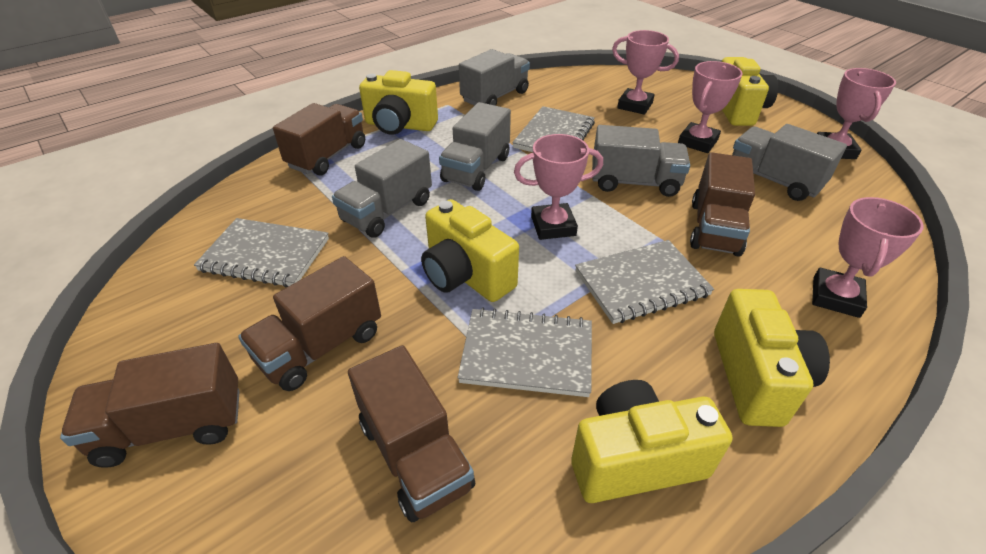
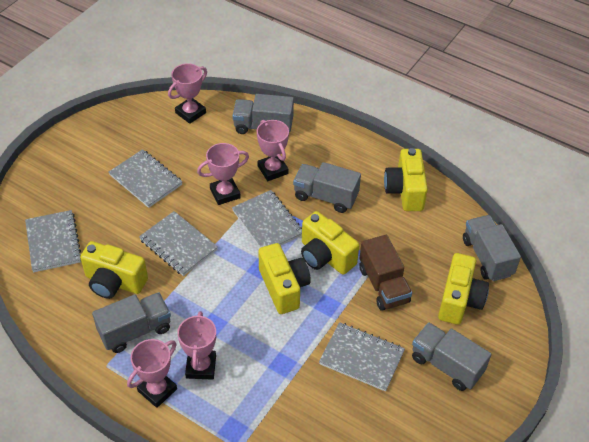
brown truck: [60,343,240,468] [238,256,381,391] [273,103,365,176] [348,345,475,523] [690,152,755,257] = 5 -> [359,235,412,311] = 1
grey notebook: [194,218,329,287] [457,308,592,397] [512,106,595,152] [575,240,714,324] = 4 -> [25,210,81,272] [109,149,182,208] [139,211,218,276] [232,190,302,248] [319,322,405,392] = 5

